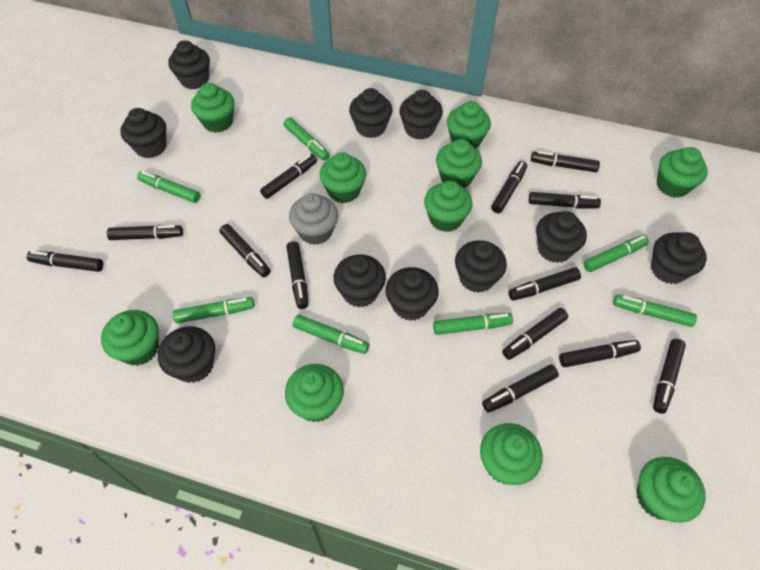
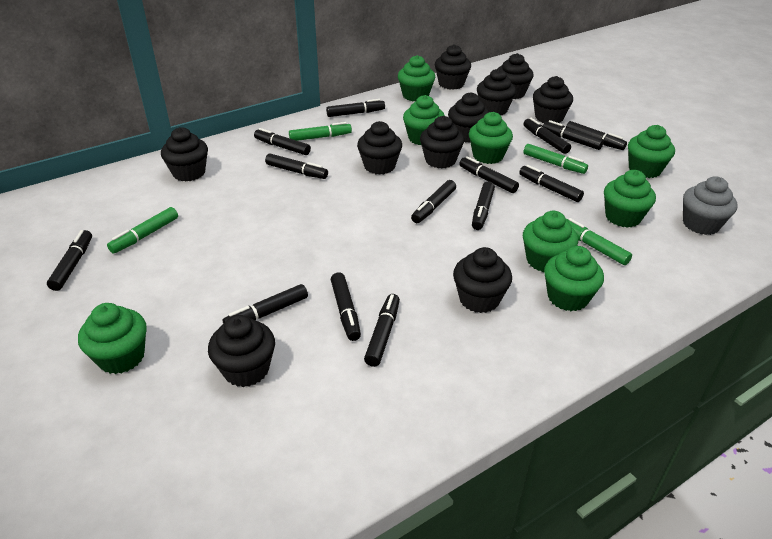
black marker: [27,251,103,272] [107,225,183,240] [219,224,271,277] [260,154,317,199] [286,241,308,309] [482,365,559,413] [491,161,527,213] [502,308,568,360] [508,267,581,301] [529,192,601,208] [531,151,600,172] [559,340,641,367] [653,339,686,414] = 13 -> [47,230,92,291] [223,284,308,324] [254,128,311,155] [265,153,328,179] [326,99,385,117] [331,273,361,341] [364,294,400,367] [411,180,456,223] [459,156,519,193] [472,181,495,230] [519,165,584,202] [523,118,571,154] [543,120,604,150] [566,121,627,150] = 14
green cupcake: [101,310,159,366] [191,83,235,133] [285,364,344,422] [319,152,366,203] [424,181,473,232] [436,139,482,188] [447,101,491,149] [480,423,543,485] [636,457,706,523] [657,147,708,198] = 10 -> [78,303,147,374] [398,55,435,102] [403,95,445,146] [469,112,513,164] [523,211,578,272] [544,246,604,311] [604,170,656,228] [628,125,675,178] = 8
green marker: [137,171,200,203] [173,297,254,323] [283,117,330,161] [292,315,369,354] [433,313,513,335] [584,235,649,272] [613,295,697,327] = 7 -> [107,207,178,254] [289,122,352,141] [524,144,588,174] [566,218,632,265] = 4

